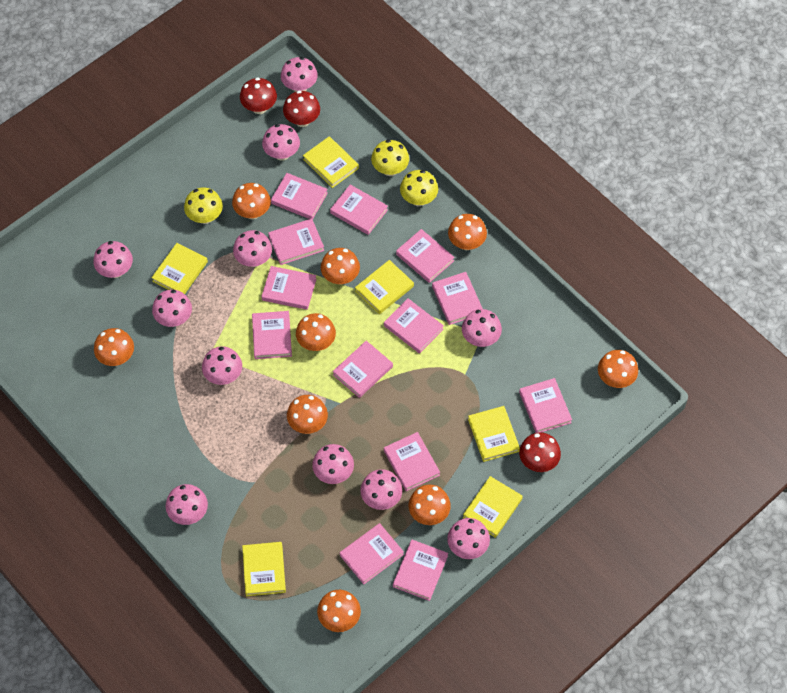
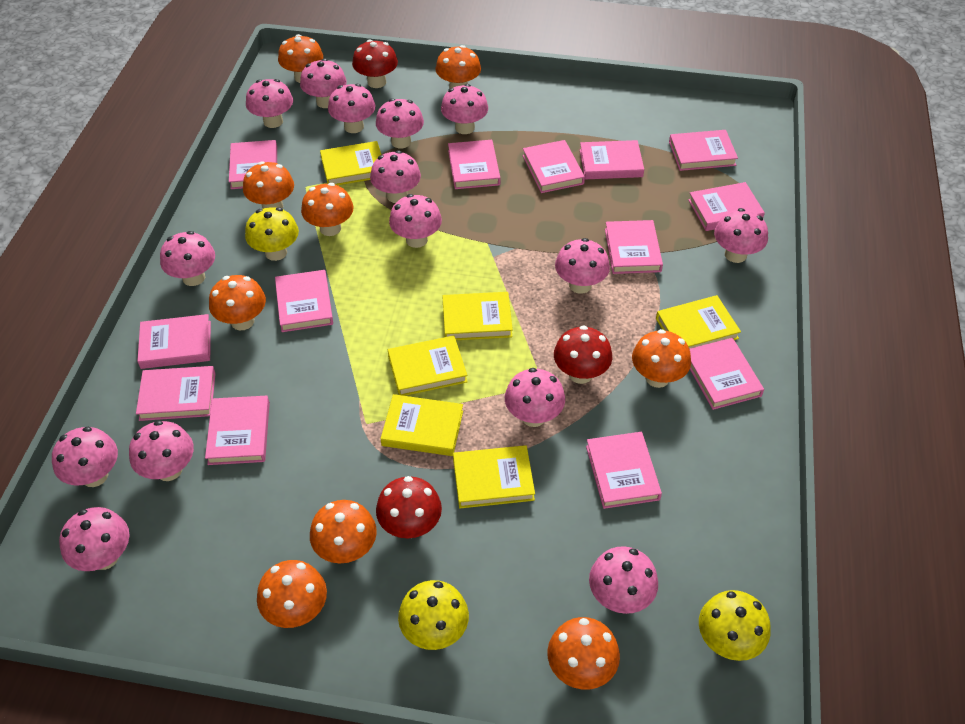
pink mushroom: [93,241,133,278] [152,290,192,327] [166,484,208,525] [202,347,242,385] [233,230,272,267] [262,124,300,161] [281,57,318,92] [312,444,354,484] [360,469,402,510] [447,518,490,559] [462,309,502,347] = 11 -> [52,427,118,487] [59,507,129,571] [129,421,194,481] [160,231,215,286] [246,79,293,128] [300,58,346,108] [328,84,375,133] [370,150,421,203] [376,98,424,148] [389,194,442,248] [441,84,488,134] [505,368,565,427] [555,238,610,294] [589,546,658,614] [714,208,768,263] = 15

